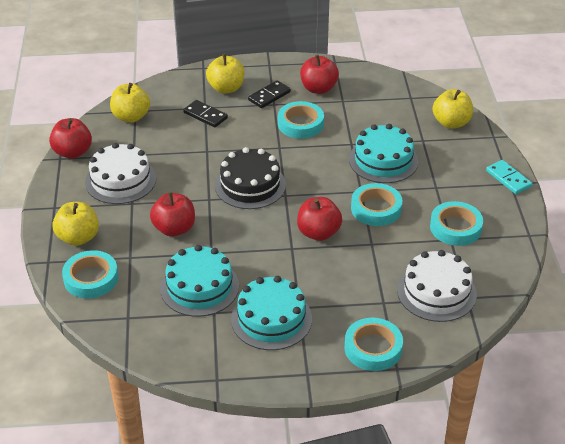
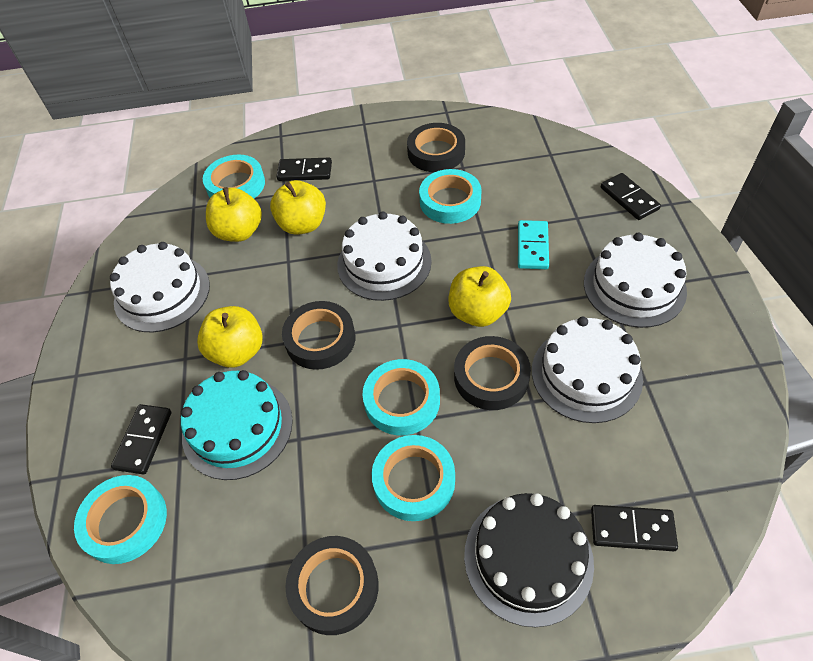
black domino: [183,100,228,128] [248,80,291,108] = 2 -> [111,404,171,474] [276,158,332,181] [591,505,678,551] [601,173,661,220] = 4
black tape: none = 0 -> [282,301,355,370] [285,536,379,635] [407,123,465,172] [454,336,531,410] = 4
red apple: [49,118,92,159] [150,192,195,237] [297,197,342,241] [300,54,339,94] = 4 -> none = 0
turquoise cake: [160,245,239,317] [231,276,312,350] [349,124,418,183] = 3 -> [181,370,293,480] = 1
white cake: [85,143,156,204] [397,250,477,322] = 2 -> [110,242,210,332] [337,211,432,301] [532,317,643,423] [584,233,687,328] = 4

